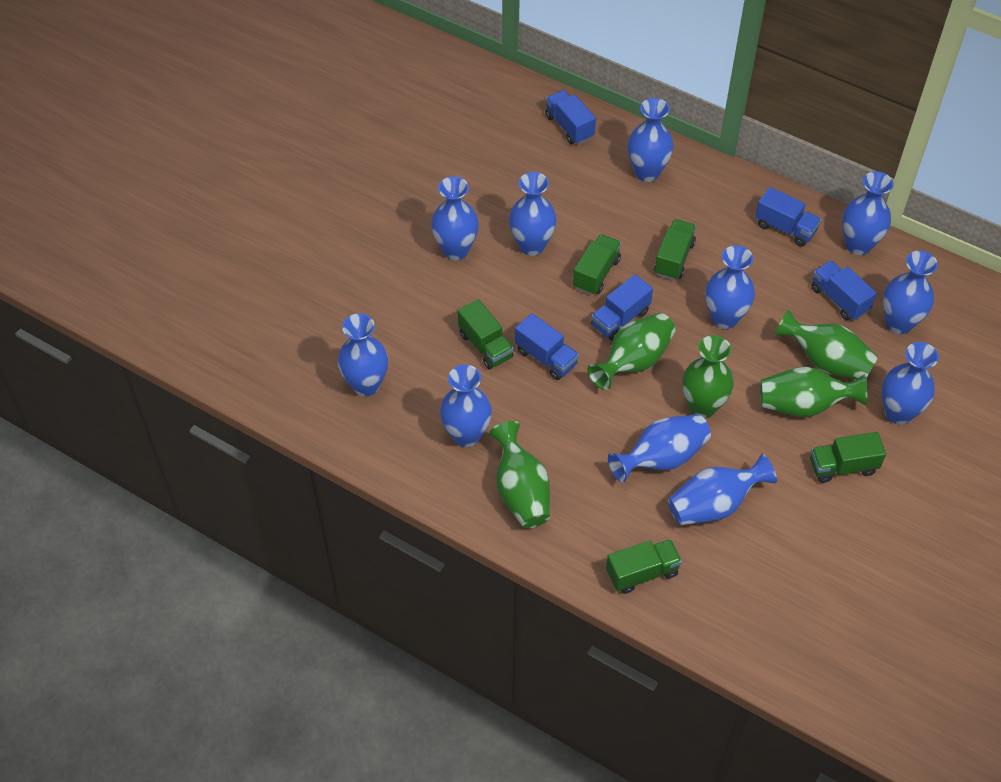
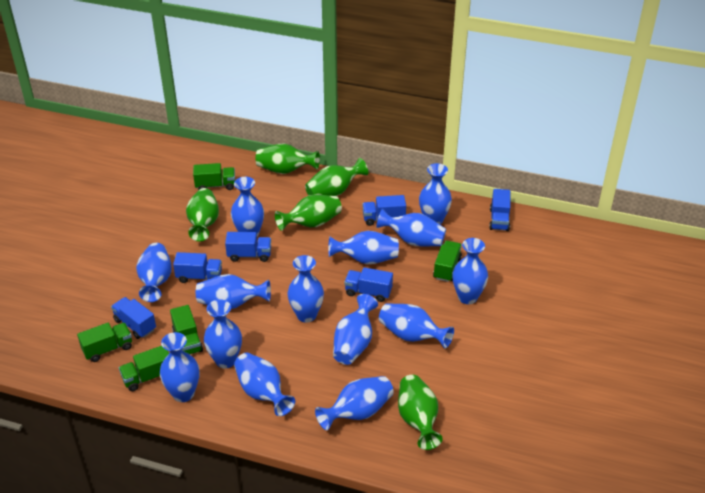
blue truck: [515,313,579,380] [545,90,596,144] [591,274,653,341] [755,187,821,247] [811,260,877,321] = 5 -> [111,297,156,339] [173,252,222,283] [225,232,271,262] [344,267,393,302] [362,195,406,226] [489,189,510,231] = 6
blue vase: [338,313,388,397] [431,176,479,260] [440,365,492,447] [509,172,557,256] [608,414,711,483] [628,98,673,182] [668,454,777,525] [705,245,755,329] [842,171,893,255] [882,342,939,425] [883,251,938,334] = 11 -> [136,243,172,302] [160,332,199,402] [196,274,271,309] [204,299,242,368] [231,177,264,237] [234,353,295,416] [287,255,324,323] [315,376,394,430] [328,231,399,264] [333,294,378,365] [376,209,446,247] [379,303,454,348] [419,163,452,225] [452,238,488,304] = 14

